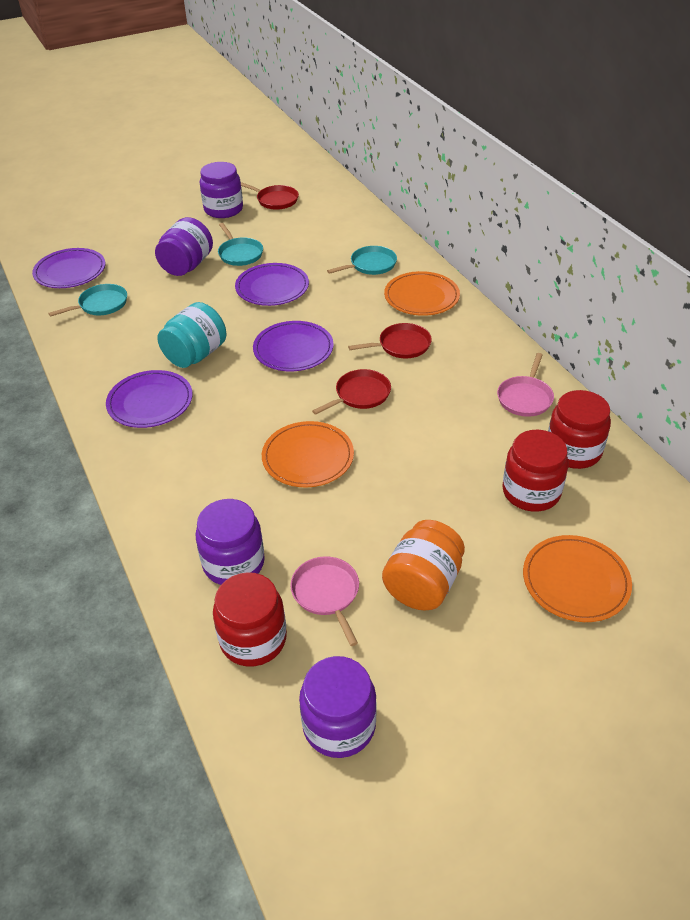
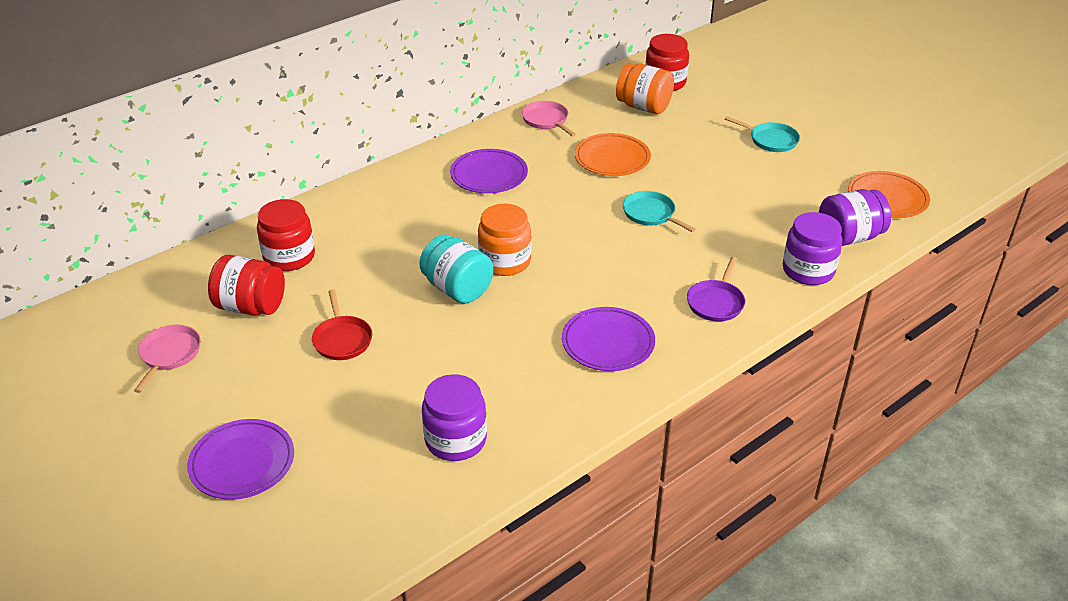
orange jar: [382,520,465,610] = 1 -> [478,204,531,276] [616,63,674,114] = 2
orange plate: [262,421,354,487] [384,271,460,316] [523,535,632,622] = 3 -> [575,133,651,176] [848,171,930,218] = 2
purple jar: [155,217,213,276] [196,499,265,585] [200,162,243,218] [299,656,377,758] = 4 -> [422,374,487,461] [783,212,843,285] [819,189,891,246] = 3
purple pan: none = 0 -> [687,257,745,321] = 1
purple plate: [32,248,105,288] [106,370,193,428] [235,263,309,306] [253,321,334,371] = 4 -> [187,419,294,500] [450,149,528,193] [562,307,655,371] = 3
red pan: [241,182,299,210] [312,369,391,415] [348,323,432,358] = 3 -> [312,289,372,360] = 1
turquoise pan: [48,284,127,317] [218,223,263,266] [327,246,397,275] = 3 -> [623,191,696,232] [725,116,800,152] = 2

